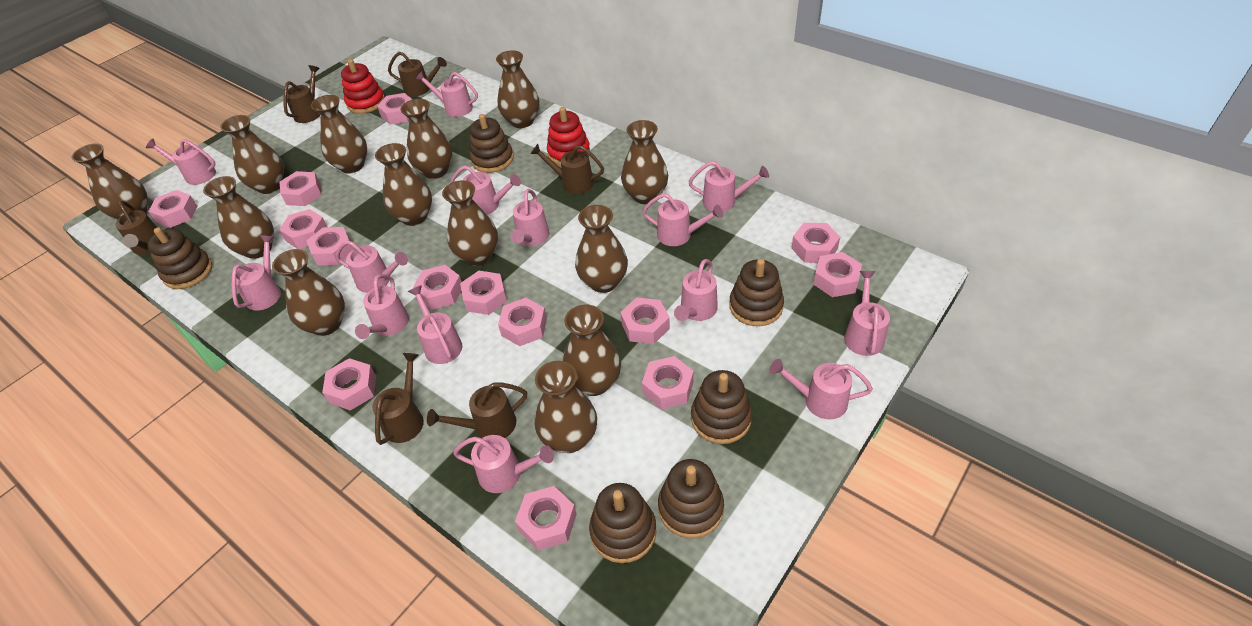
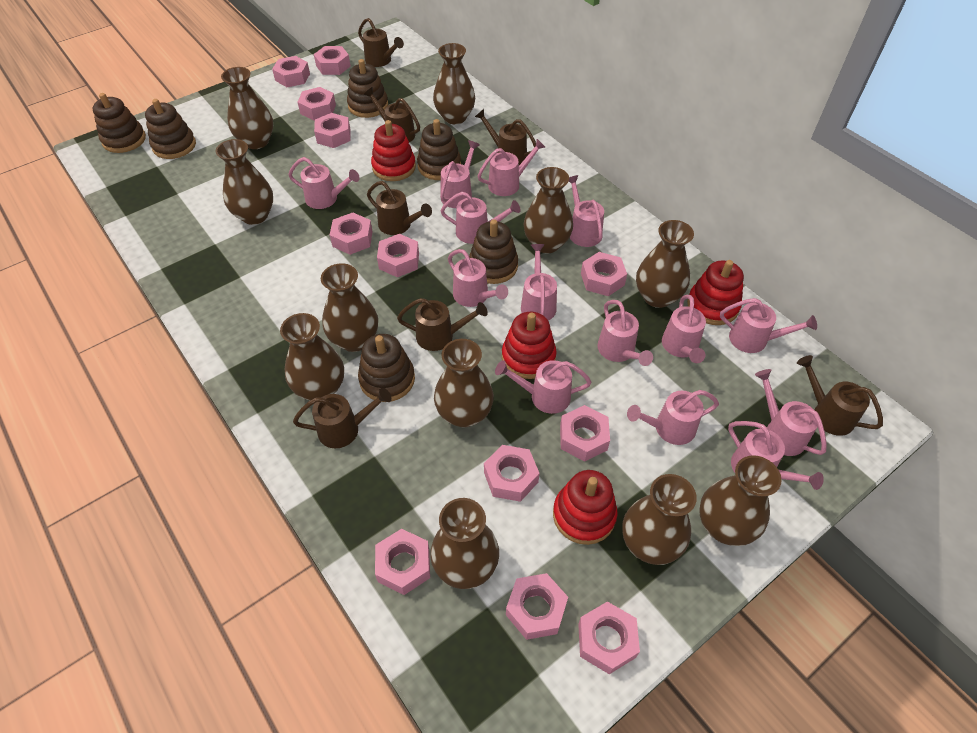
brown vase: [71,143,148,219] [203,176,274,259] [220,115,284,194] [272,249,345,336] [311,95,367,174] [375,143,432,226] [401,99,453,179] [442,180,498,266] [496,50,539,128] [535,361,597,453] [562,304,621,396] [575,205,628,293] [621,120,668,204] = 13 -> [215,139,273,225] [221,67,273,149] [280,313,344,400] [321,263,378,352] [430,498,499,589] [433,43,475,124] [434,339,494,428] [523,167,573,253] [622,474,697,565] [636,220,694,308] [699,455,782,546] = 11
brown watering can: [115,201,157,254] [284,65,320,123] [372,353,424,445] [388,52,447,97] [427,382,527,438] [531,144,604,194] = 6 -> [293,388,392,448] [358,18,404,67] [363,87,420,142] [367,181,432,235] [397,298,488,351] [475,109,536,165] [797,355,883,436] = 7
pink nut: [148,190,197,228] [279,171,322,206] [279,209,327,249] [307,227,353,265] [322,358,376,411] [377,93,413,124] [413,265,462,310] [460,271,507,315] [498,298,547,346] [515,486,577,551] [620,297,670,344] [642,356,694,409] [791,223,840,263] [813,252,862,297] = 14 -> [272,56,310,87] [298,87,336,121] [314,46,351,75] [314,113,351,148] [330,213,373,255] [375,529,430,595] [377,234,419,277] [484,445,539,502] [506,573,568,640] [560,405,610,462] [578,601,640,674] [581,252,627,296] = 12
red stacking toy: [341,59,385,114] [547,107,590,166] = 2 -> [371,120,416,181] [502,312,557,379] [553,470,617,545] [687,260,744,325] = 4

